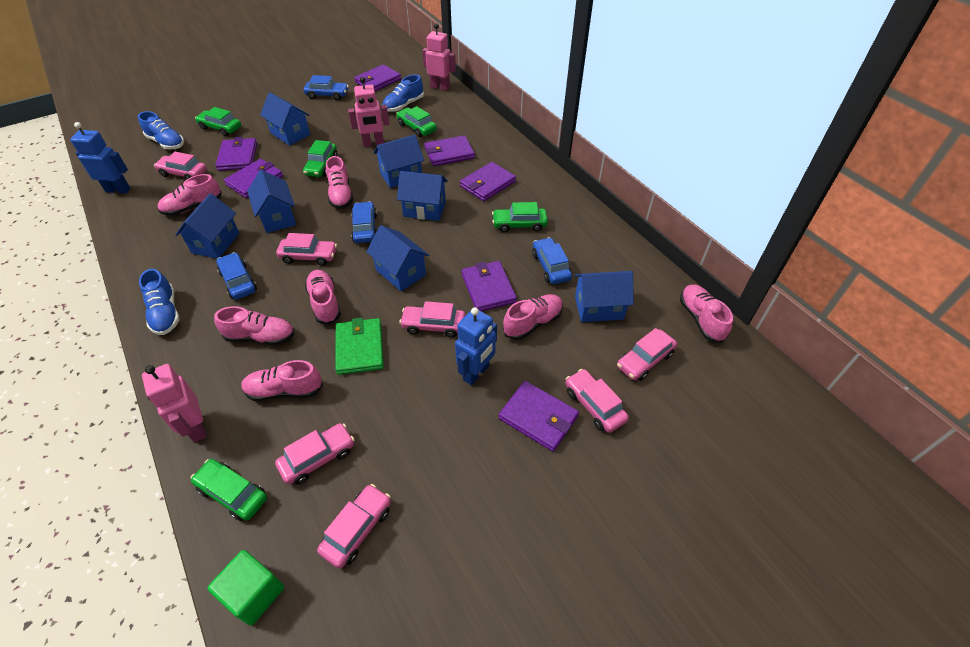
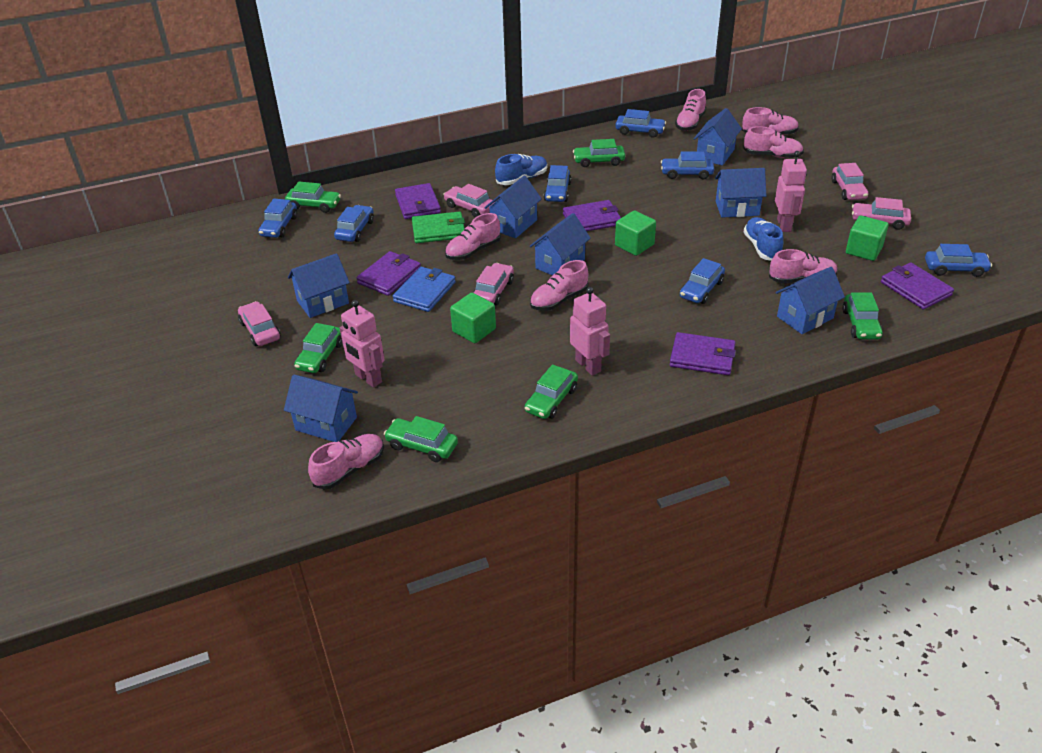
blue car: [217,252,257,300] [304,75,349,100] [351,201,377,243] [532,237,572,284] = 4 -> [258,199,297,238] [334,205,374,242] [544,165,571,202] [615,109,666,138] [661,151,714,179] [680,258,725,304] [925,244,992,277] = 7
blue robot: [70,122,131,194] [455,307,497,385] = 2 -> none = 0
blue shoe: [138,111,184,149] [139,269,180,335] [383,75,424,112] = 3 -> [495,154,548,185] [744,217,783,261] = 2
blue wallet: none = 0 -> [393,267,456,312] = 1
green car: [190,459,267,521] [195,107,241,136] [303,140,338,177] [396,106,437,137] [492,202,548,233] = 5 -> [285,182,341,213] [294,323,343,373] [384,416,458,462] [525,364,578,419] [573,139,625,167] [842,292,883,340] = 6
green cube: [208,550,284,626] = 1 -> [450,293,496,343] [615,210,656,256] [846,216,889,261] = 3
pink car: [154,152,207,180] [275,423,355,485] [276,233,337,266] [317,484,391,569] [399,301,466,338] [565,369,629,433] [617,328,677,381] = 7 -> [238,301,281,346] [443,184,495,218] [473,263,514,305] [831,163,868,200] [852,197,911,230] = 5
purple wallet: [215,137,257,171] [224,159,283,198] [354,64,401,91] [424,135,475,166] [460,162,516,201] [462,261,517,311] [499,381,579,452] = 7 -> [356,251,421,296] [395,183,441,219] [563,200,621,231] [670,332,736,375] [881,262,954,310] = 5

